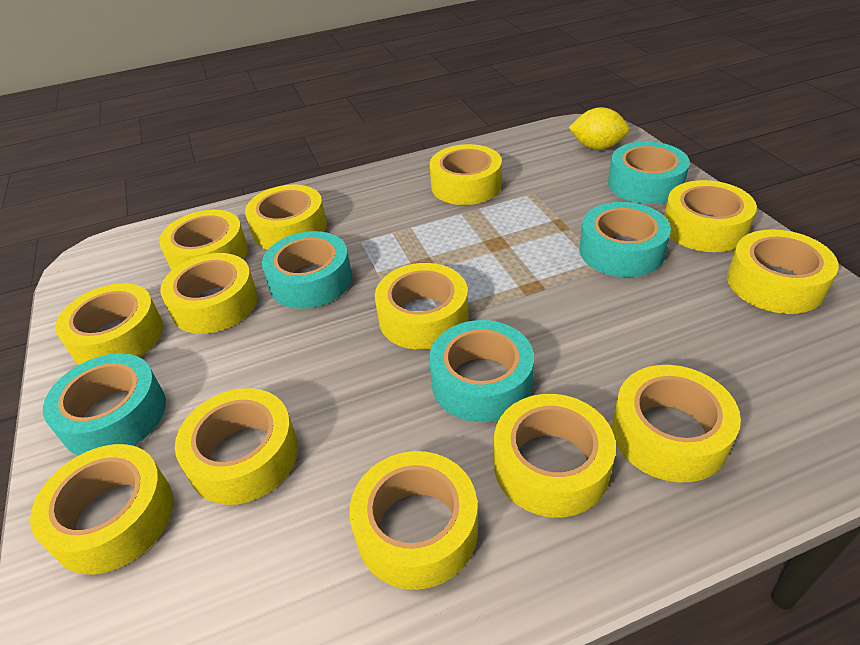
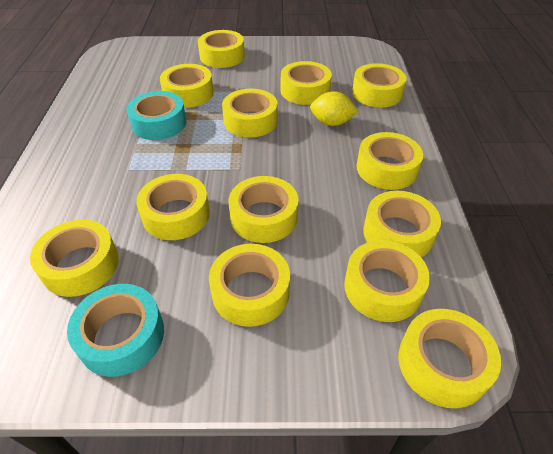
turquoise tape: [43,353,166,456] [262,231,352,309] [429,320,534,422] [579,202,671,277] [608,141,690,204] = 5 -> [67,284,164,377] [127,91,186,140] = 2

